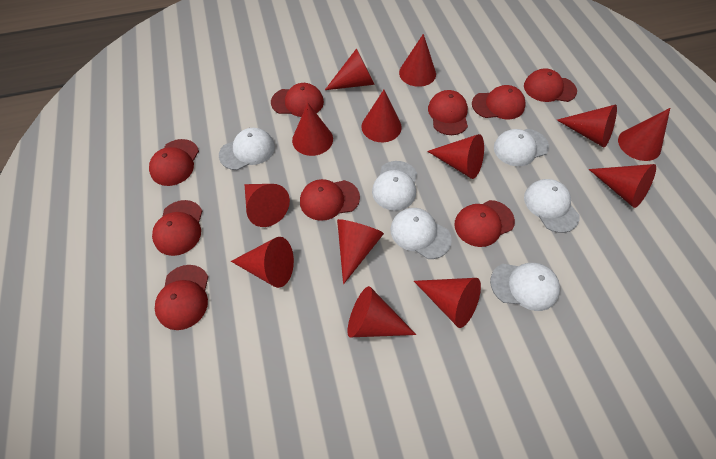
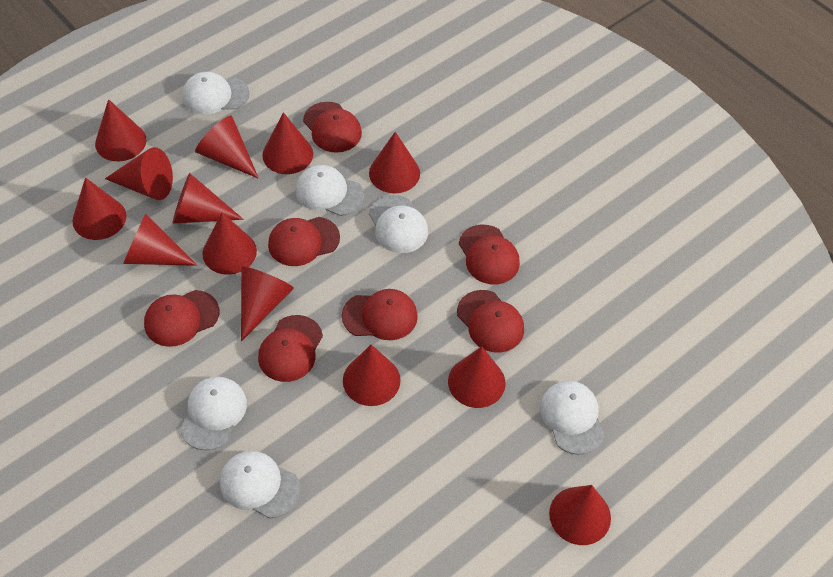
red cap: [149,139,199,186] [152,200,202,256] [155,265,208,330] [271,83,324,117] [300,179,360,221] [428,90,468,135] [454,200,515,247] [472,85,526,120] [524,69,577,102] = 9 -> [144,290,219,347] [258,315,323,382] [268,217,340,266] [303,102,362,153] [342,289,418,340] [457,290,524,353] [459,225,520,284] = 7

